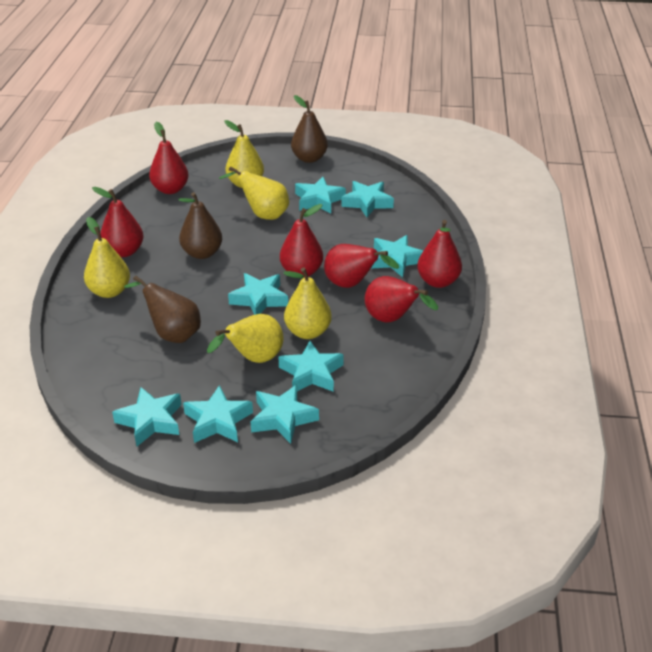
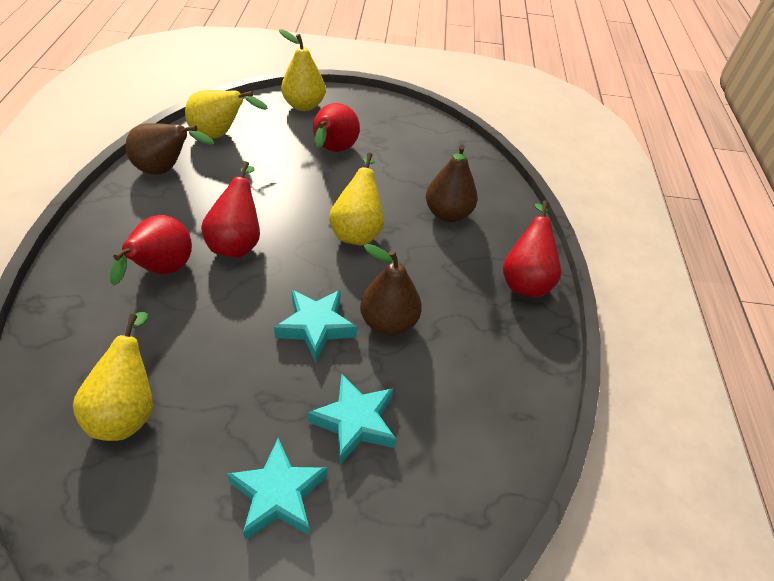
red pear: [92,187,143,257] [149,122,189,194] [280,204,323,277] [324,244,399,288] [365,276,438,323] [417,220,462,288] = 6 -> [110,215,192,286] [201,161,260,258] [313,103,360,152] [503,200,561,297] = 4
turquoise star: [112,387,182,446] [183,385,253,443] [228,273,288,315] [250,384,319,444] [278,341,344,392] [295,177,346,213] [341,181,394,217] [371,235,423,278] = 8 -> [227,438,327,540] [274,290,357,362] [307,374,396,465] = 3
yellow pear: [84,217,130,298] [207,314,284,363] [219,166,289,220] [224,120,264,188] [283,267,332,339] = 5 -> [73,312,153,441] [185,90,268,138] [279,29,326,111] [329,153,384,245] = 4

